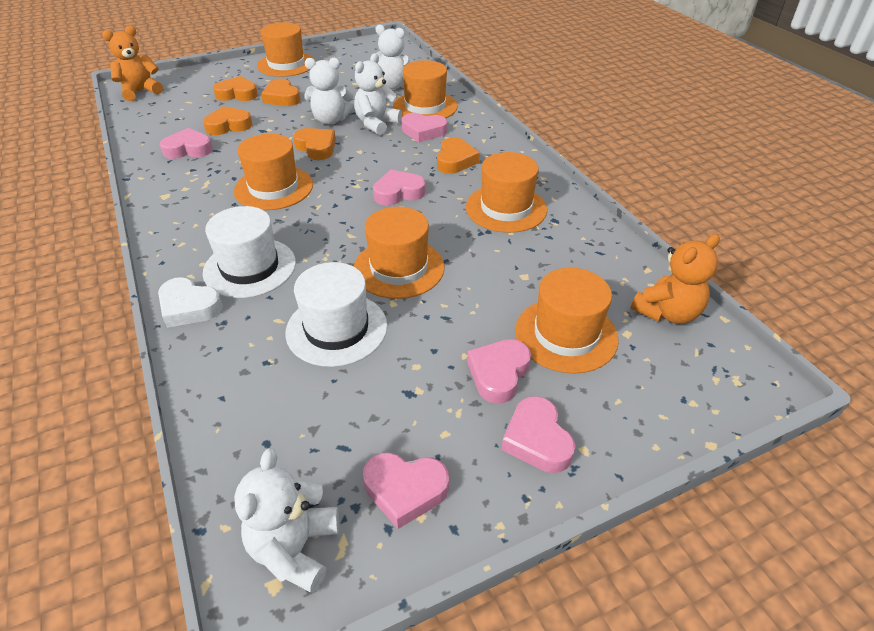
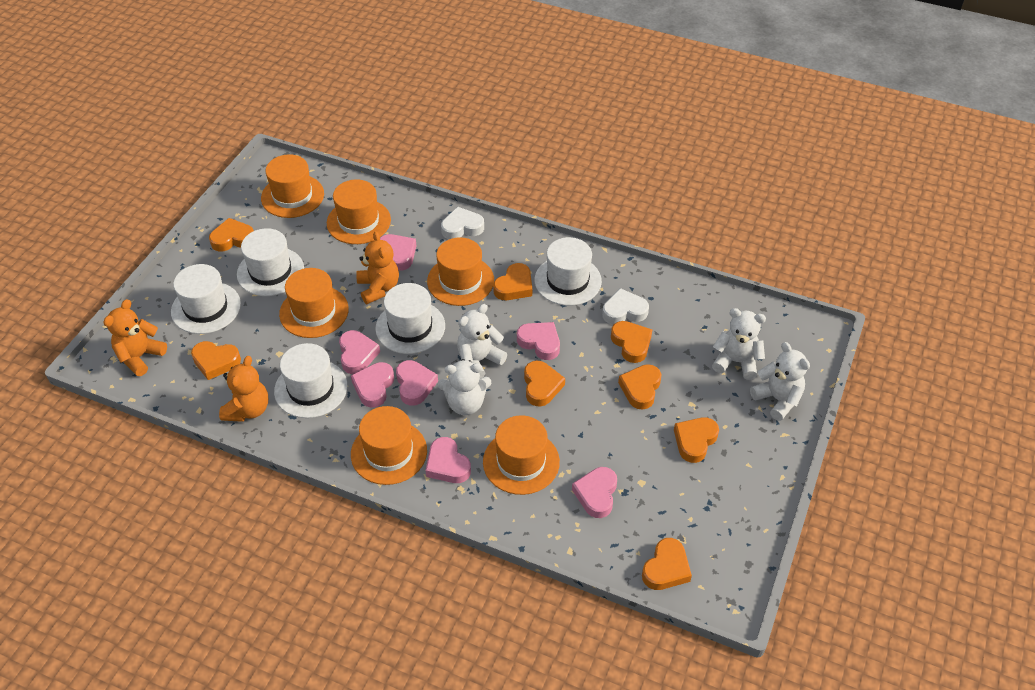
orange heart: [203,106,252,135] [213,76,258,101] [261,79,301,106] [293,128,336,160] [437,137,480,174] = 5 -> [191,341,241,380] [209,218,254,252] [493,263,532,300] [524,361,565,406] [611,321,652,363] [618,364,661,410] [642,538,692,590] [674,417,719,463] = 8
orange teddy bear: [102,25,163,101] [631,234,720,324] = 2 -> [104,299,167,376] [219,356,268,422] [356,231,399,304] = 3
pink heart: [160,128,213,159] [363,453,449,529] [373,169,426,206] [402,113,447,142] [467,339,531,404] [501,396,575,473] = 6 -> [339,330,380,374] [351,362,394,408] [380,234,416,271] [396,360,438,406] [426,437,471,483] [517,322,560,360] [572,467,617,518] = 7
white hat: [203,206,296,298] [285,262,387,367] = 2 -> [171,264,241,334] [237,228,304,296] [274,343,348,418] [375,283,445,354] [535,237,602,306] = 5
white heart: [158,277,223,328] = 1 -> [441,207,484,239] [602,288,649,325] = 2

